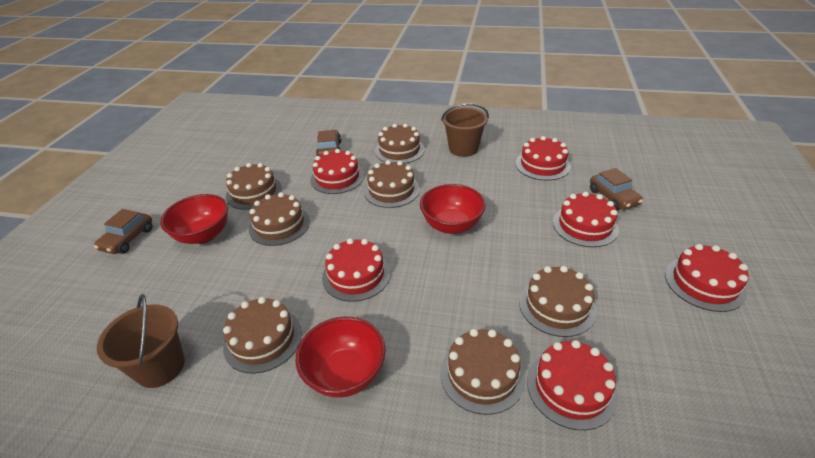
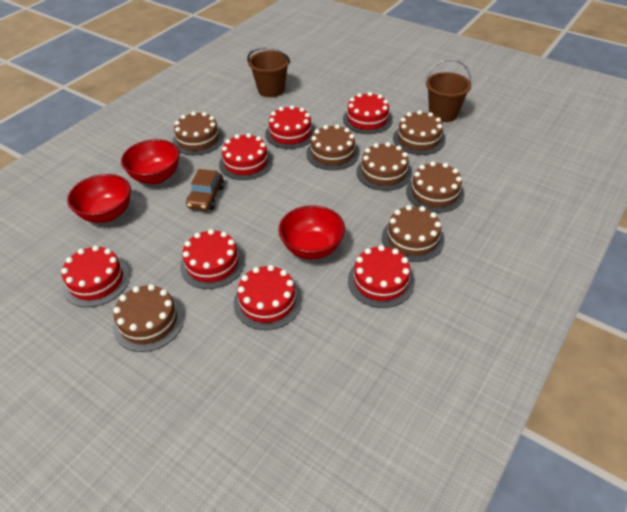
brown car: [94,209,153,254] [316,130,341,156] [590,168,643,211] = 3 -> [186,169,224,211] = 1
red cake: [310,149,364,194] [322,238,390,302] [516,136,571,181] [527,340,618,430] [553,191,619,247] [665,244,749,312] = 6 -> [61,245,130,307] [180,229,245,289] [219,133,273,180] [234,265,302,330] [265,105,315,149] [343,92,393,134] [348,245,415,308] = 7

